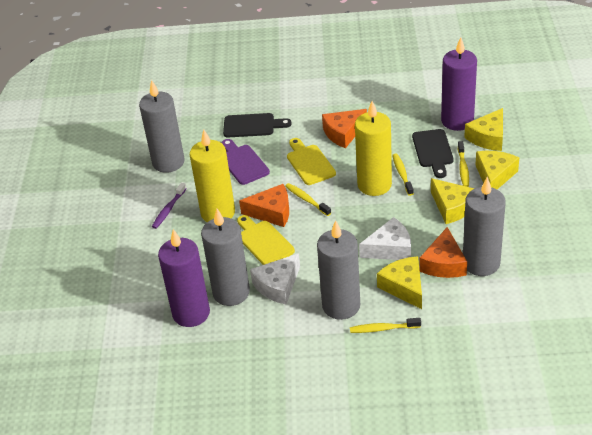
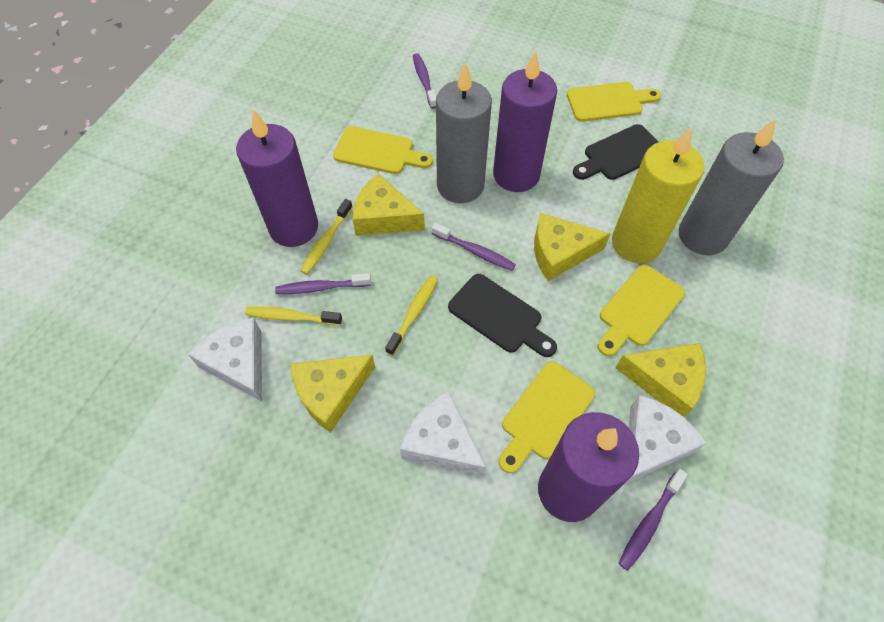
grey candle: [139,80,185,173] [201,209,250,306] [317,220,360,320] [463,177,506,276] = 4 -> [436,62,492,203] [679,118,784,255] = 2
orange cheese: [239,184,289,227] [322,109,367,148] [419,227,467,278] = 3 -> none = 0
purple candle: [158,229,210,327] [441,37,477,131] = 2 -> [236,109,318,247] [493,50,557,192] [538,412,639,522] = 3
purple cutting board: [222,139,270,185] = 1 -> none = 0
purple toothbrush: [152,182,187,229] = 1 -> [275,273,371,294] [413,53,436,109] [432,223,516,271] [618,469,688,571] = 4
white cheese: [250,253,300,304] [359,217,411,260] = 2 -> [188,318,262,402] [400,391,486,476] [625,395,707,484] = 3
yellow candle: [190,129,235,222] [355,101,392,196] = 2 -> [612,127,705,263] = 1
yellow cutting board: [237,215,295,265] [287,138,336,185] = 2 -> [333,126,433,174] [499,362,595,473] [567,82,661,122] [598,264,685,357] = 4
yellow toothbrush: [285,183,331,216] [350,318,421,333] [392,154,414,196] [458,141,469,187] = 4 -> [245,307,342,325] [301,199,353,274] [385,275,438,356] = 3

